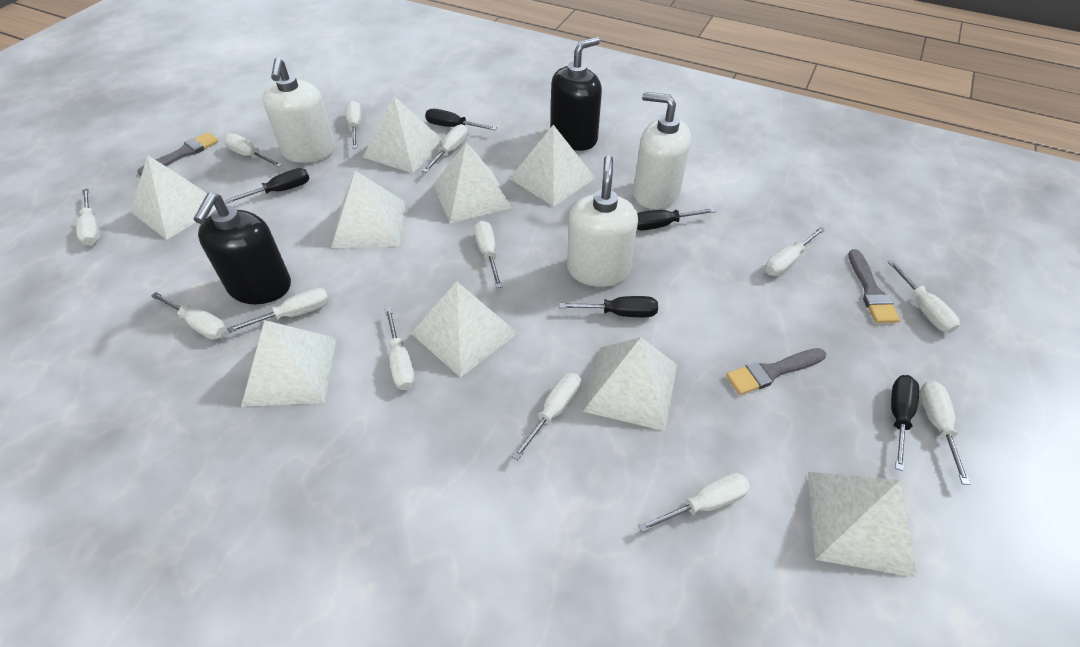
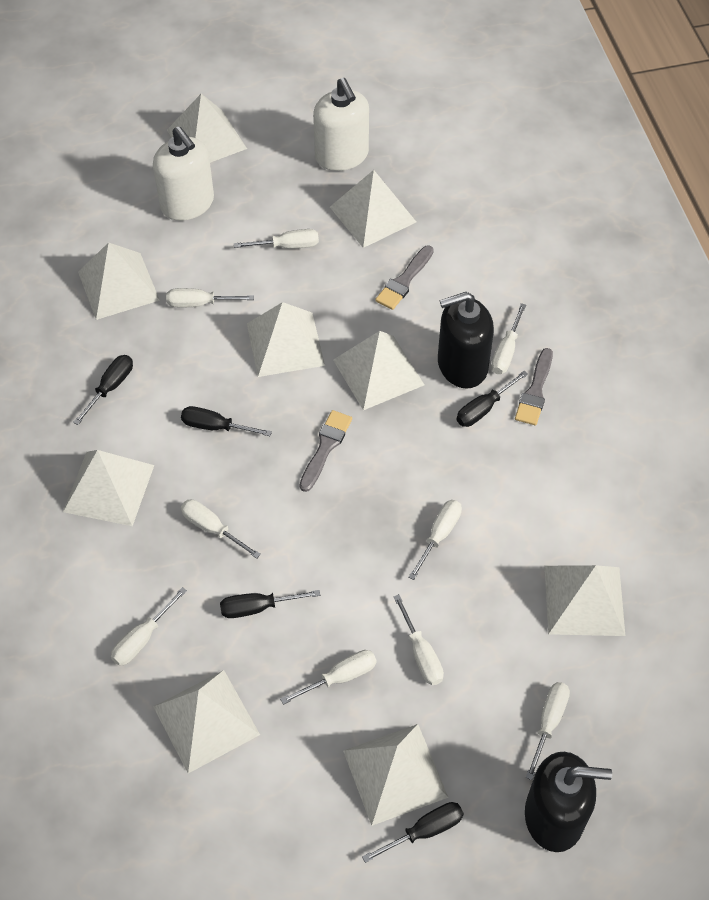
white screwdriver: [76,189,100,246] [151,292,227,340] [224,134,282,168] [227,288,329,333] [345,101,362,149] [385,307,415,390] [422,124,468,173] [474,221,503,288] [512,373,581,460] [638,473,750,533] [765,227,825,276] [887,260,960,333] [920,380,970,485] = 13 -> [111,587,187,666] [166,288,254,307] [181,499,261,559] [234,229,319,249] [280,650,377,705] [393,594,444,685] [408,500,462,580] [491,303,526,374] [526,682,570,780] = 9
white soap dispenser: [263,58,335,163] [567,155,638,287] [633,92,691,209] = 3 -> [153,126,214,221] [313,78,369,171] = 2

